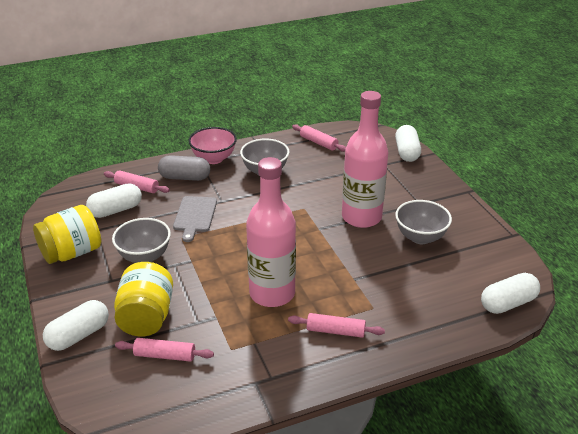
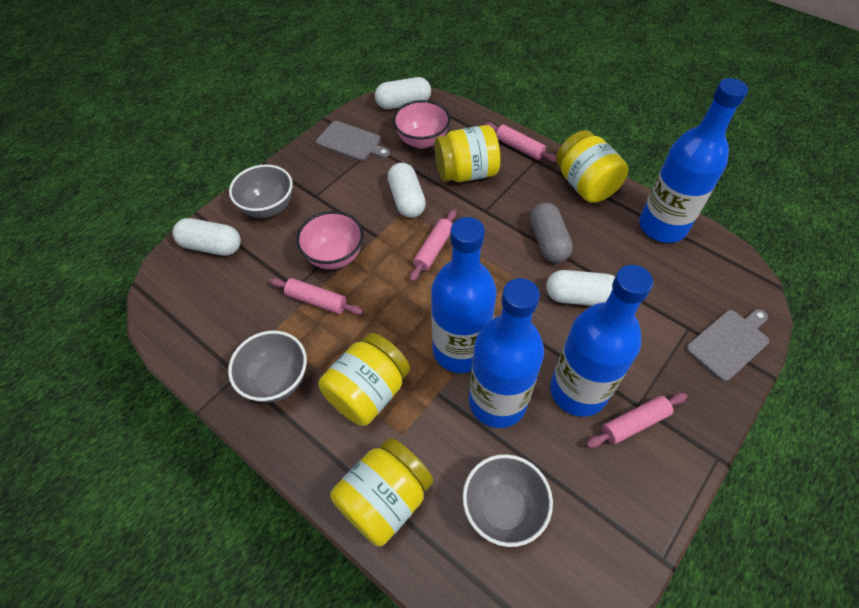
blue bottle: none = 0 -> [431,217,496,373] [469,278,544,428] [550,265,653,417] [639,78,748,243] = 4
grey cutting board: [173,196,217,242] = 1 -> [316,121,390,161] [686,309,769,382] = 2
pink bottle: [246,157,296,307] [342,91,388,228] = 2 -> none = 0
pink bowl: [188,127,237,164] = 1 -> [296,211,364,269] [393,100,451,149] = 2
yellow jar: [33,205,101,264] [114,262,173,336] = 2 -> [318,333,410,426] [330,438,433,546] [434,125,500,182] [556,130,628,203] = 4

